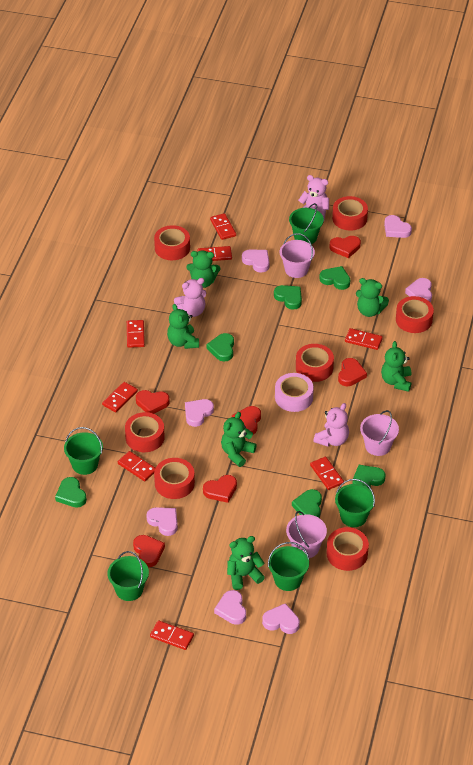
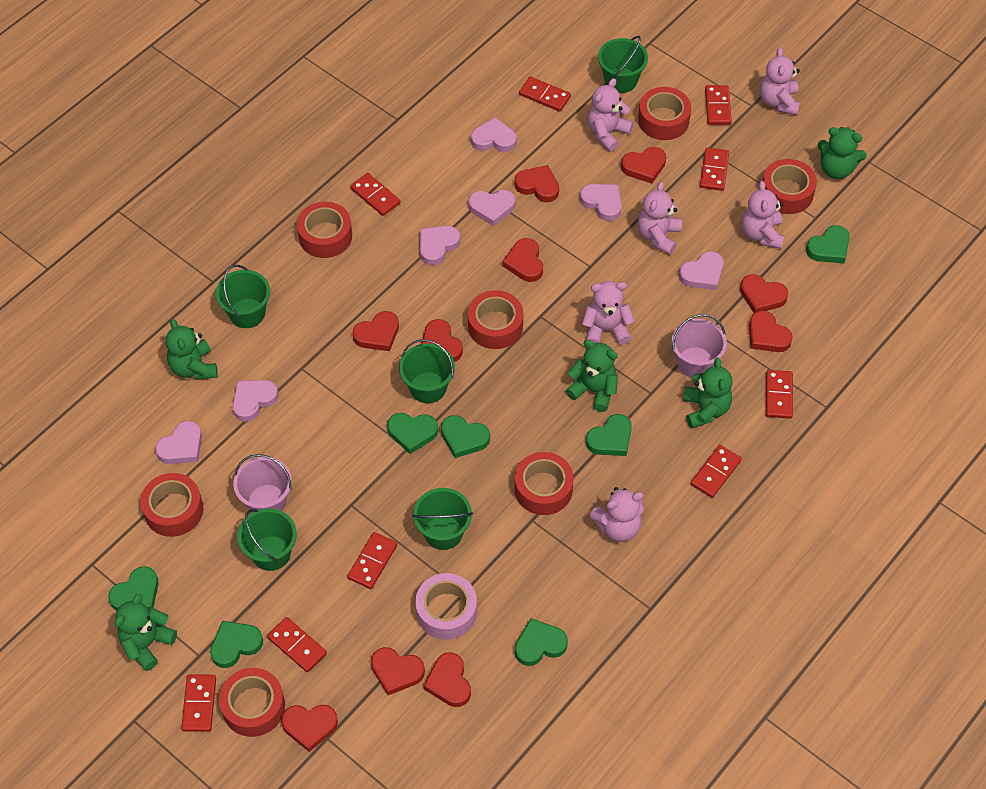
green heart: [55,477,87,508] [207,333,234,361] [274,285,302,310] [292,489,322,518] [319,266,350,290] [353,465,385,488] = 6 -> [108,566,159,611] [210,621,263,668] [387,413,438,454] [441,415,490,458] [515,618,568,666] [586,414,632,456] [806,225,850,263] = 7
green teddy bear: [167,304,199,349] [186,250,221,288] [221,412,257,467] [227,536,265,590] [356,278,389,317] [381,341,411,392] = 6 -> [115,594,177,671] [165,319,218,380] [566,340,618,412] [683,357,732,429] [817,127,867,179] = 5
pink bucket: [280,233,315,278] [286,511,327,558] [360,410,399,456] = 3 -> [233,454,292,513] [671,314,727,378] = 2
pink teddy bear: [174,278,206,317] [298,175,329,220] [313,403,349,447] = 3 -> [582,281,635,345] [588,78,633,152] [589,487,644,542] [638,182,682,255] [742,181,784,249] [760,48,800,115] = 6
red domino: [102,382,138,412] [118,451,155,481] [127,320,145,348] [150,620,194,650] [198,246,232,261] [210,213,236,240] [310,457,344,490] [345,328,383,350] = 8 -> [181,674,216,732] [267,617,327,672] [347,532,397,589] [350,173,400,216] [519,76,571,112] [690,445,742,498] [700,148,729,191] [705,85,732,125] [766,370,793,419] = 9
red heart: [133,535,165,567] [136,390,170,414] [203,475,237,503] [232,406,261,435] [330,236,361,258] [338,358,367,386] = 6 -> [281,705,338,752] [353,311,399,351] [371,647,425,695] [421,319,463,362] [423,652,471,707] [502,238,543,282] [515,165,559,203] [621,147,666,184] [740,274,788,313] [749,311,793,352] = 10

